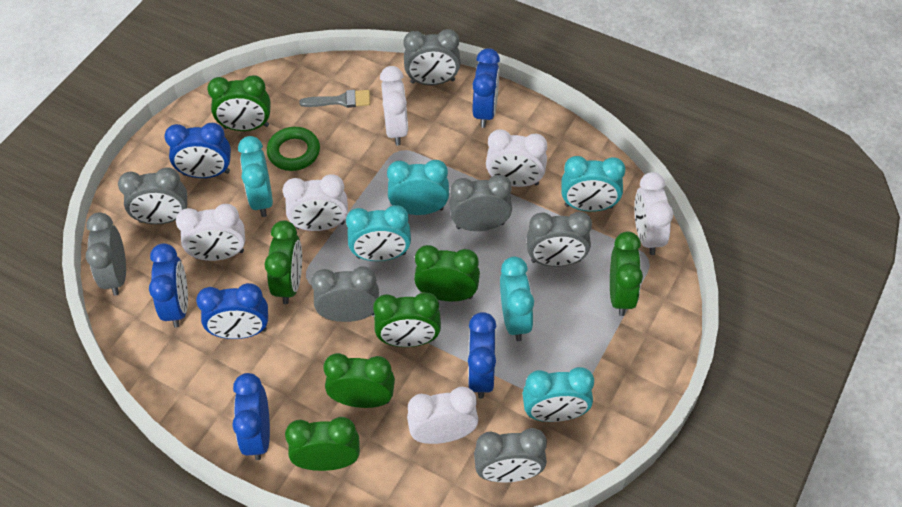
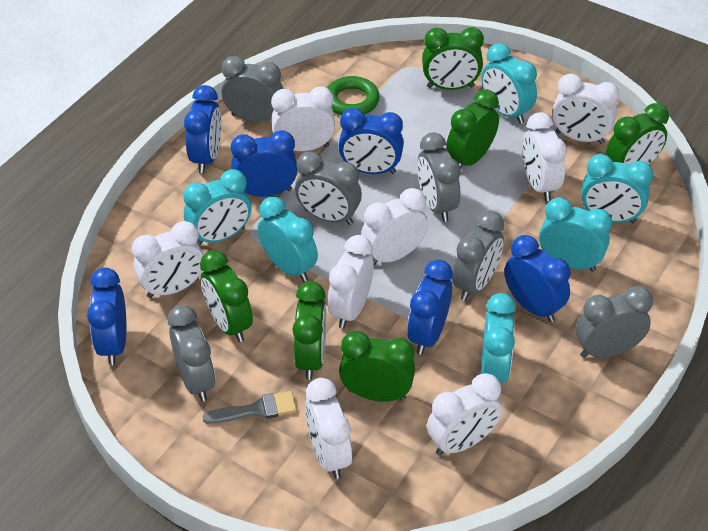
green clock: [207,75,271,131] [265,220,302,304] [285,417,360,471] [324,353,395,408] [373,292,441,347] [414,245,480,302] [610,231,643,316] = 7 -> [200,250,253,342] [292,281,326,380] [339,331,415,402] [422,27,484,90] [446,90,499,169] [606,103,669,165] = 6
grey clock: [86,212,126,296] [118,167,187,224] [311,266,379,322] [403,29,461,85] [449,175,512,231] [474,428,547,483] [527,212,592,267] = 7 -> [168,305,216,402] [222,56,283,122] [295,151,362,225] [417,132,461,222] [452,211,504,301] [576,286,653,358] = 6
white clock: [176,204,245,261] [283,174,348,231] [380,66,408,146] [407,387,479,444] [486,129,547,187] [634,172,673,255] = 6 -> [132,221,204,298] [271,86,335,151] [305,378,352,479] [328,235,374,329] [361,188,428,265] [427,373,502,456] [522,112,567,201] [552,74,619,144] = 8

